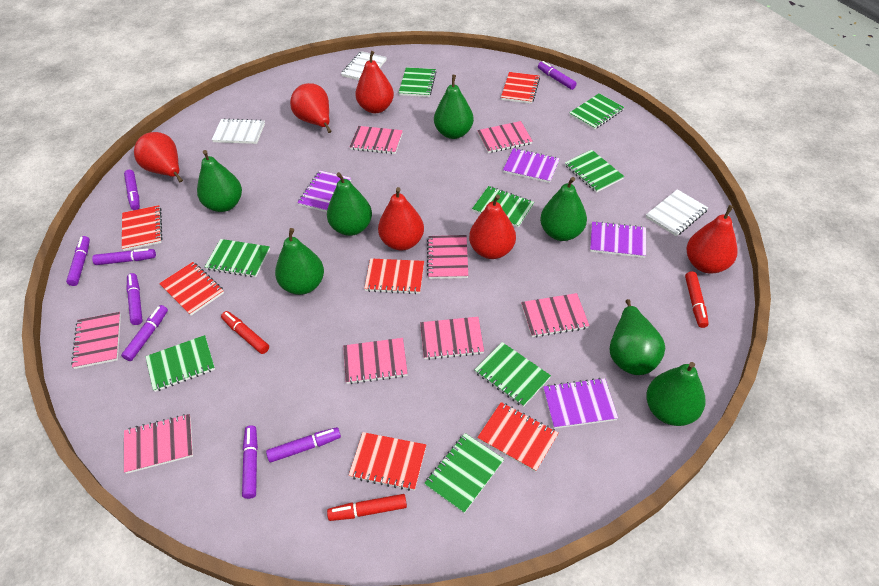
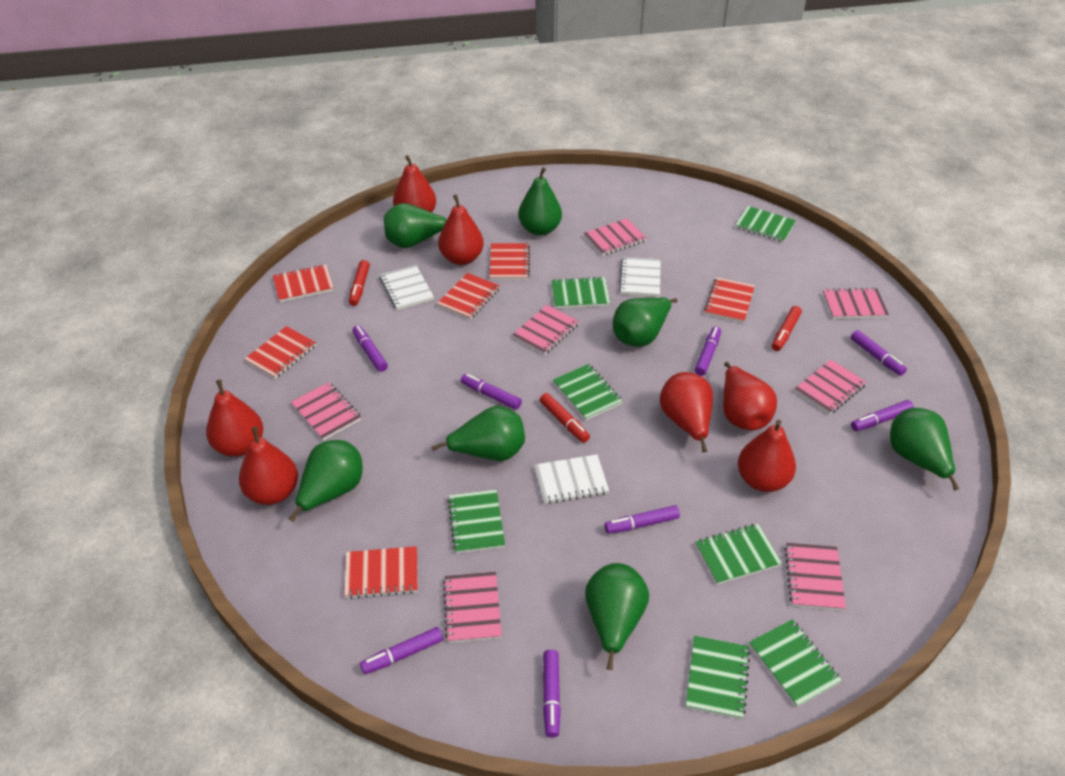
green notebook: [146,335,215,392] [205,239,270,277] [399,67,436,97] [424,433,504,513] [472,186,534,228] [474,342,551,407] [565,150,624,193] [570,94,624,130] = 8 -> [448,490,505,553] [551,276,610,309] [553,364,622,420] [686,636,750,719] [696,524,782,585] [735,206,796,243] [749,619,842,707] = 7
pink notebook: [71,312,121,369] [124,414,193,474] [343,338,408,384] [350,126,403,154] [420,317,484,360] [427,235,468,279] [477,121,533,153] [521,293,590,338] = 8 -> [291,382,361,441] [443,572,502,643] [512,305,579,355] [584,218,647,256] [784,543,846,611] [795,360,866,414] [823,287,889,319] = 7
purple notebook: [297,171,351,212] [503,148,560,183] [543,378,618,429] [590,221,646,258] = 4 -> none = 0
red pear: [134,132,183,182] [290,83,332,133] [355,51,394,113] [378,187,424,251] [469,195,516,259] [686,205,738,273] = 6 -> [206,380,263,457] [239,426,298,505] [393,155,436,212] [438,194,484,265] [660,372,713,452] [723,362,777,430] [738,420,796,492] = 7

